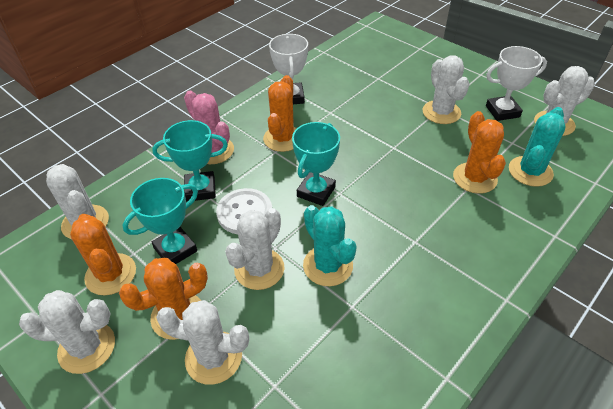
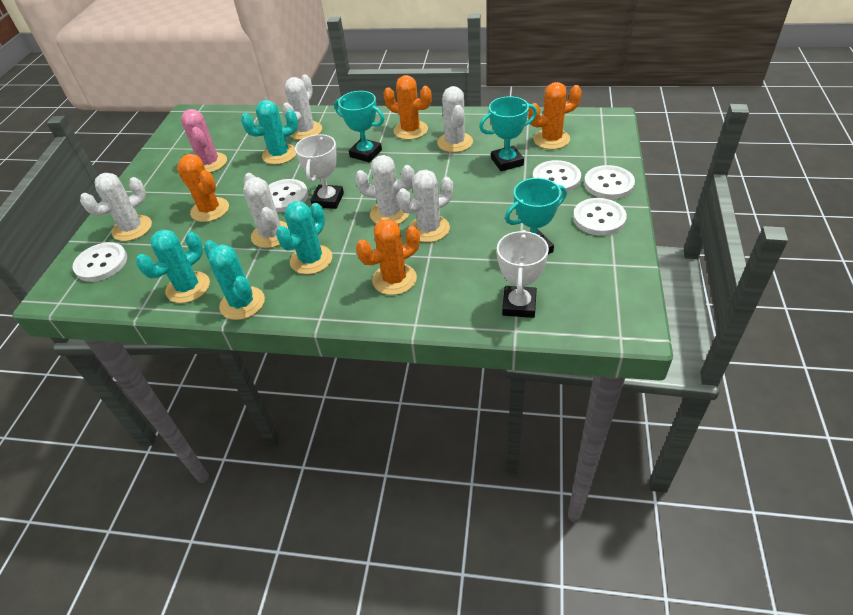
turquoise cactus: [303,205,357,286] [509,107,566,187] = 2 -> [136,229,210,303] [204,240,265,320] [241,100,298,165] [276,201,332,274] = 4
white button: [216,188,272,234] = 1 -> [72,242,127,282] [268,179,308,212] [533,160,581,193] [573,198,627,236] [584,165,635,199] = 5

